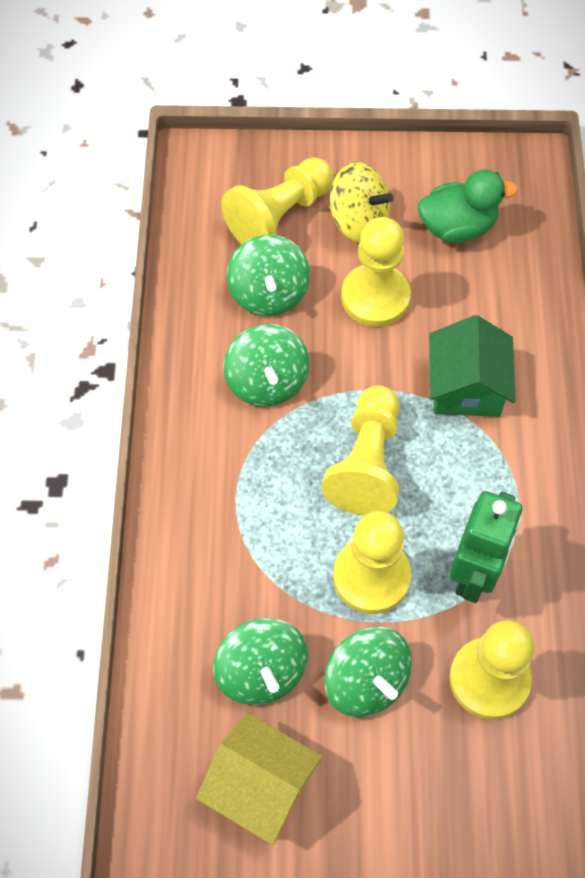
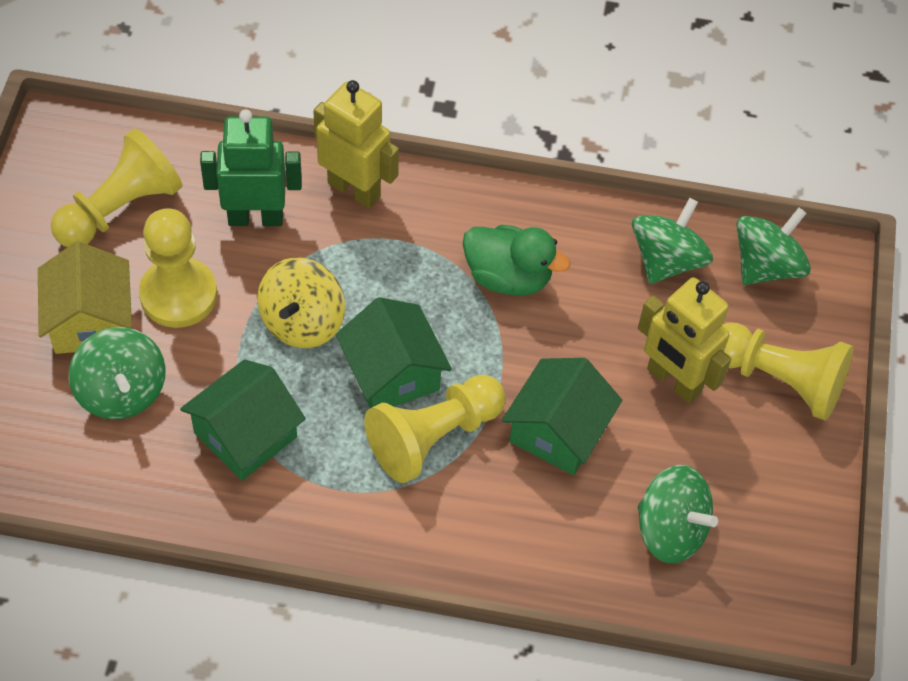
green house: [429,315,516,417] = 1 -> [180,359,306,481] [336,297,452,408] [502,358,622,475] = 3
yellow pawn: [221,157,334,244] [321,386,400,515] [333,511,411,614] [341,217,411,327] [449,620,535,720] = 5 -> [51,128,183,247] [139,208,217,328] [364,375,506,483] [722,322,854,421] = 4
yellow robot: none = 0 -> [313,80,399,208] [638,277,731,403] = 2

